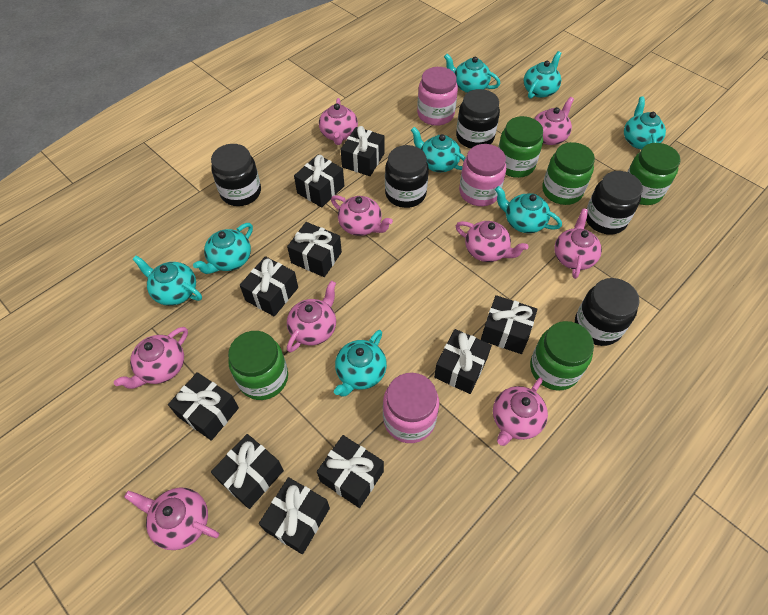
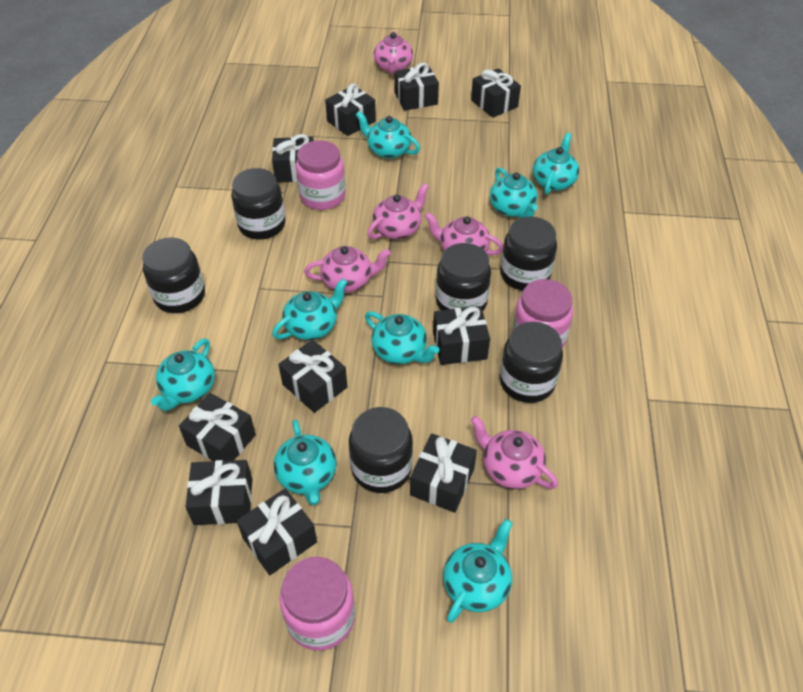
black jar: [211,144,261,206] [385,145,429,208] [456,89,500,149] [575,278,640,346] [586,171,643,235] = 5 -> [142,237,205,313] [231,168,286,240] [349,407,413,493] [436,243,491,311] [500,322,563,403] [501,217,557,291] = 6
green jar: [228,331,288,400] [498,116,543,178] [530,321,594,391] [542,142,595,205] [627,143,681,205] = 5 -> none = 0
pink teapot: [114,327,188,389] [124,488,219,550] [287,281,336,353] [319,98,358,145] [331,195,393,236] [456,221,528,262] [493,377,548,446] [534,97,574,145] [554,208,602,279] = 9 -> [304,246,391,293] [367,183,429,239] [374,31,413,74] [425,212,503,255] [471,416,558,489] = 5

